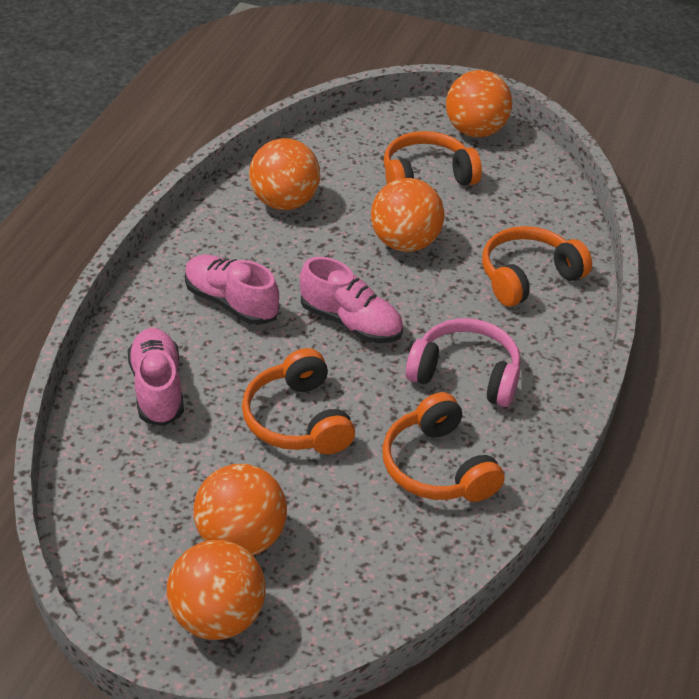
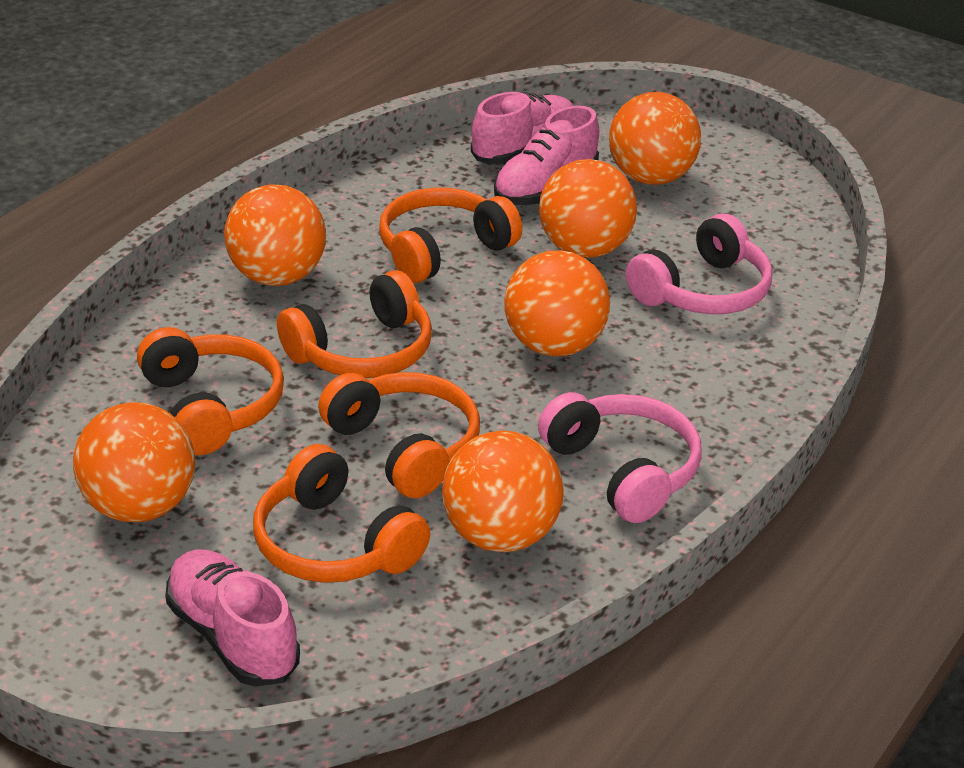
orange ball: [167,540,265,640] [193,464,287,556] [249,138,320,210] [371,178,444,252] [446,70,512,137] = 5 -> [73,402,195,522] [224,184,326,286] [442,430,564,552] [504,250,610,356] [539,159,637,258] [609,92,701,185] = 6
orange headphones: [242,348,355,454] [382,392,505,502] [384,131,482,186] [482,226,592,307] = 4 -> [137,327,284,455] [253,444,430,583] [277,270,432,378] [318,372,480,498] [379,187,522,283] = 5
pink headphones: [406,318,521,407] = 1 -> [538,392,702,523] [626,213,773,314] = 2

